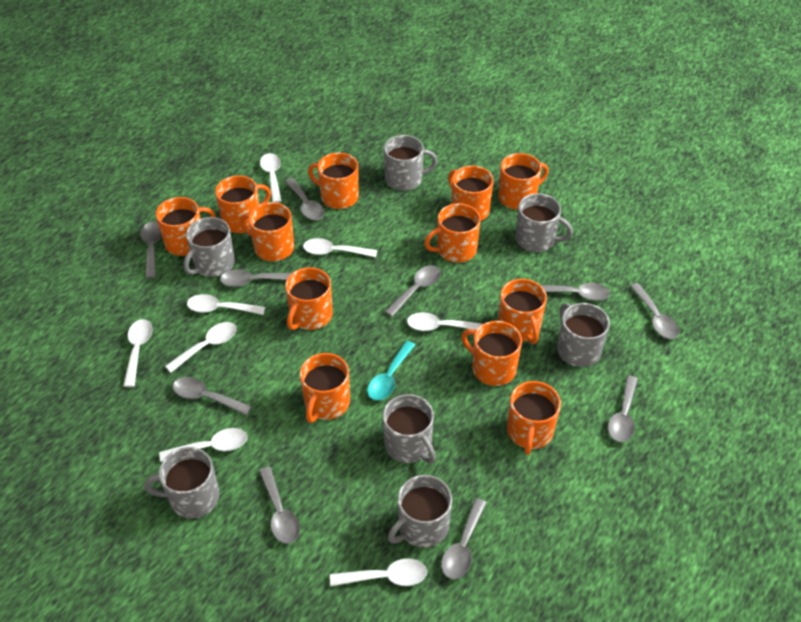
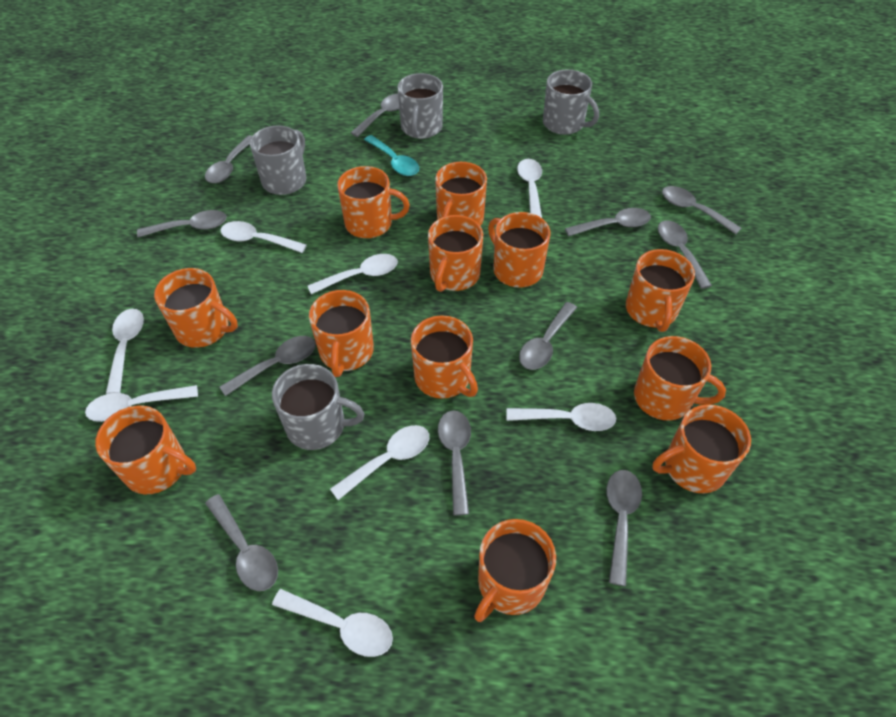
grey mug: [144,447,219,519] [184,217,235,277] [383,394,436,463] [384,135,438,191] [388,475,452,548] [515,193,573,252] [557,303,610,367] = 7 -> [250,126,306,195] [272,364,365,450] [398,73,443,139] [543,69,599,135] = 4
grey spoon: [140,222,162,279] [173,377,252,415] [220,269,292,287] [259,467,300,544] [285,178,324,220] [385,265,441,317] [441,498,487,579] [541,283,610,301] [608,375,638,442] [630,283,679,339] = 10 -> [137,210,227,238] [205,135,252,183] [205,494,278,591] [220,336,316,396] [351,94,399,137] [438,410,471,516] [519,302,577,370] [565,208,651,237] [606,470,642,586] [658,220,712,289] [662,186,741,234] = 11

